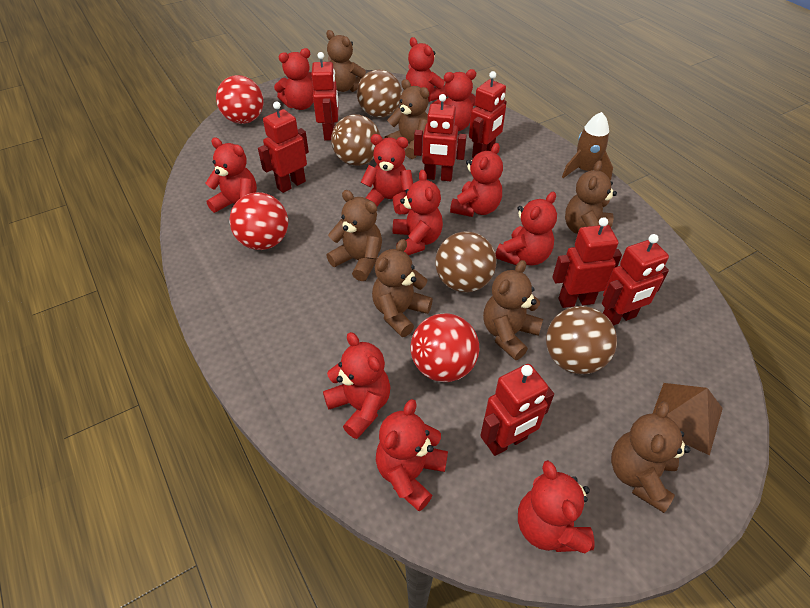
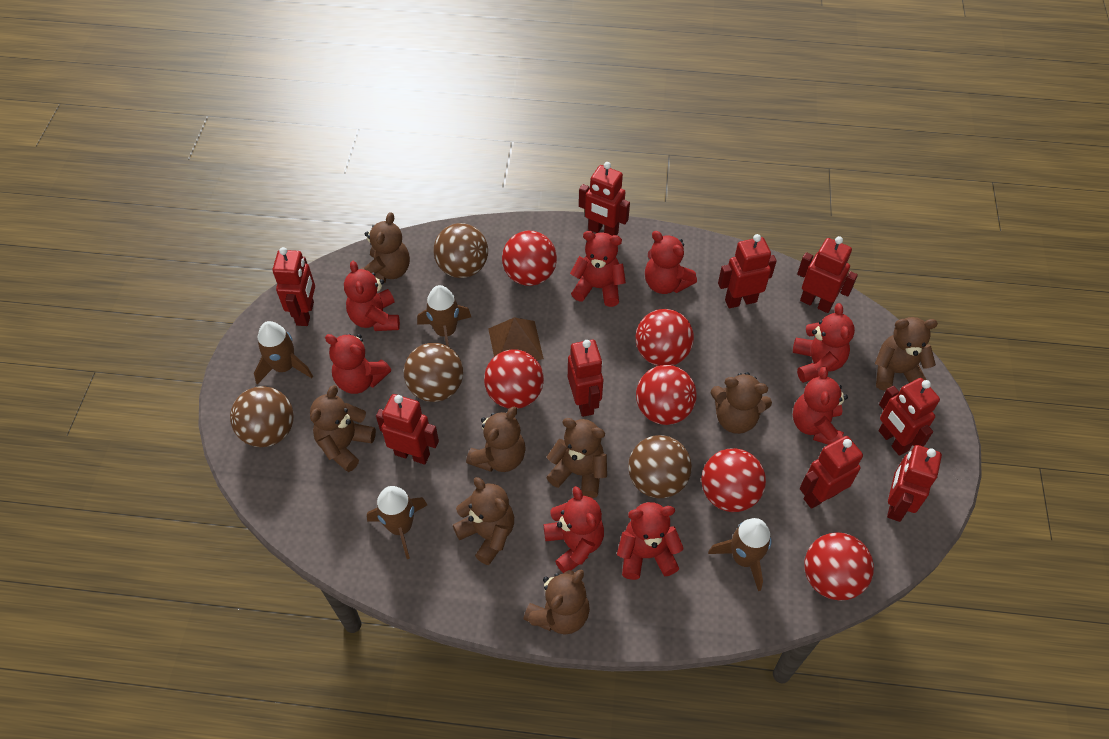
brown rocket: [562,112,613,181] = 1 -> [254,321,313,384] [367,486,427,559] [417,285,471,347] [708,518,772,591] = 4
brown teddy bear: [326,30,366,92] [327,190,382,281] [372,239,433,337] [385,79,429,159] [483,260,543,360] [565,160,617,234] [611,401,690,513] = 7 -> [310,385,376,472] [361,212,410,283] [453,477,514,565] [466,406,526,472] [523,569,590,634] [546,418,607,498] [711,372,772,434] [875,317,938,391] = 8
red ball: [216,75,263,124] [230,192,288,250] [410,313,479,382] = 3 -> [484,349,544,409] [502,231,557,286] [636,309,694,366] [636,365,697,425] [701,448,766,512] [804,532,874,601] = 6
red robot: [258,101,309,193] [311,52,338,141] [414,94,467,181] [469,71,507,158] [480,364,554,456] [552,217,622,308] [602,234,669,326] = 7 -> [273,247,315,326] [376,394,439,465] [568,340,603,417] [579,162,630,236] [718,234,777,308] [797,236,858,313] [800,436,863,509] [879,378,940,456] [887,445,942,522] = 9
red teddy bear: [205,137,257,213] [274,48,313,110] [323,332,390,439] [361,134,413,215] [376,399,448,511] [393,170,443,255] [406,37,447,102] [432,69,476,131] [450,143,503,217] [496,192,557,266] [518,460,595,553] = 11 -> [325,333,391,394] [344,261,400,331] [544,486,604,573] [570,231,626,307] [617,502,684,580] [645,231,697,294] [793,303,855,383] [793,367,848,445] = 8

